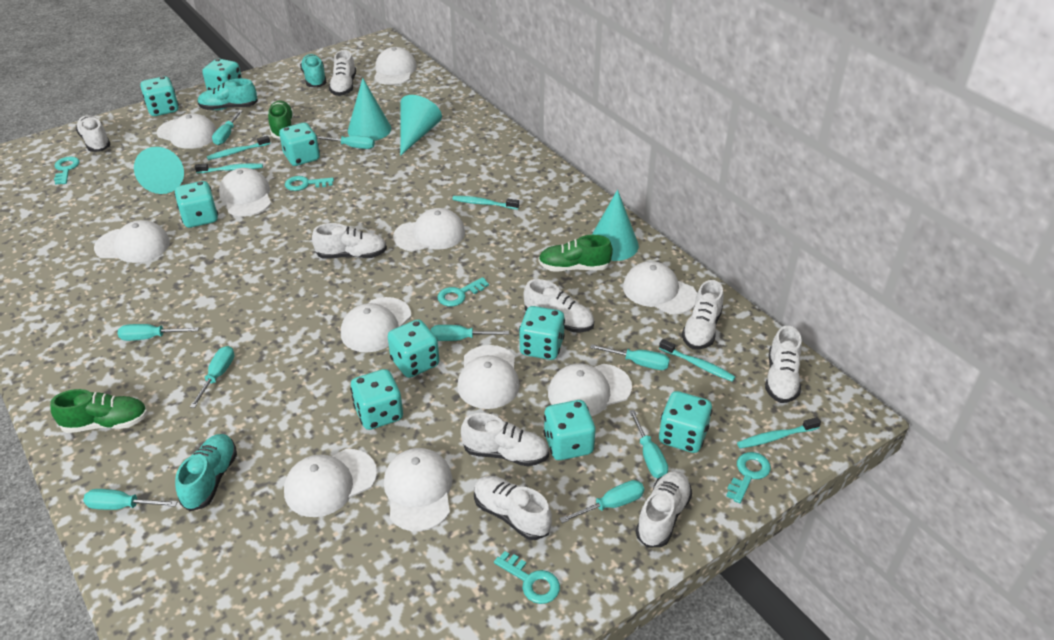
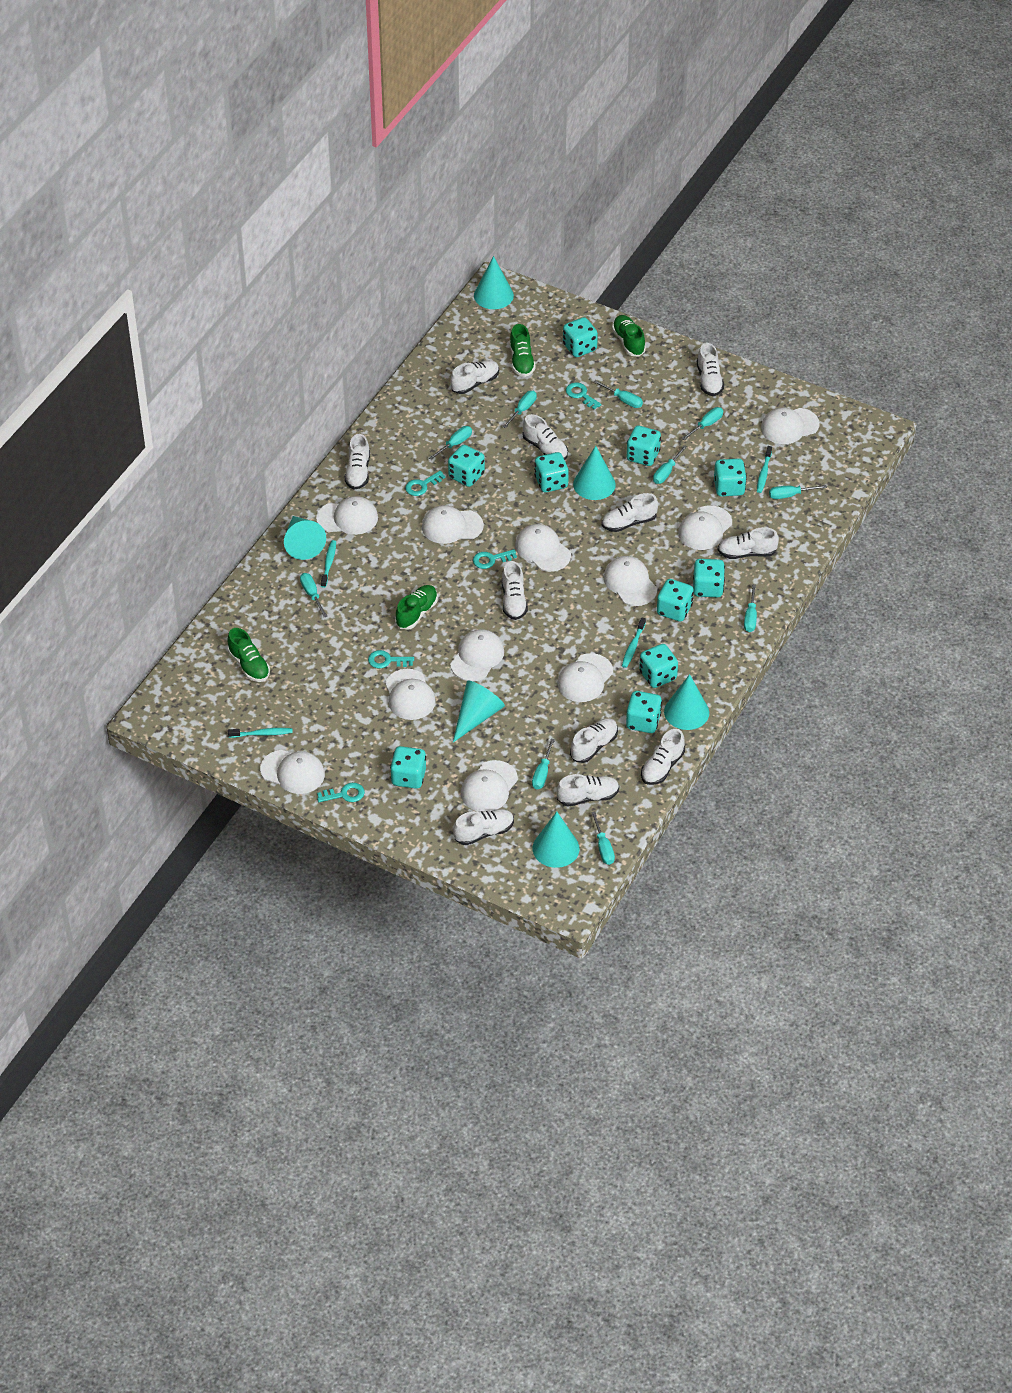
green shoe: [50,389,148,433] [268,101,293,138] [538,235,613,272] = 3 -> [227,628,270,682] [395,585,438,630] [509,324,536,377] [612,315,646,357] = 4
turquoise cone: [134,147,184,194] [348,78,391,141] [400,95,442,156] [592,190,639,261] = 4 -> [284,516,326,560] [453,680,505,742] [474,256,514,309] [533,812,579,868] [573,446,616,500] [664,674,709,730] = 6
turquoise dice: [140,76,179,116] [174,181,218,228] [202,58,242,90] [279,123,320,166] [350,369,403,430] [388,320,439,378] [519,306,565,360] [543,400,595,460] [659,391,712,453] = 9 -> [390,746,426,789] [448,445,485,487] [534,452,569,492] [563,317,598,357] [626,691,662,733] [627,426,661,466] [639,644,678,688] [657,579,694,622] [693,559,725,597] [714,458,747,497] = 10
turquoise screwdriver: [83,489,177,510] [118,324,199,341] [190,346,234,408] [212,110,243,145] [317,136,375,149] [431,325,509,341] [559,480,644,523] [590,344,670,370] [629,410,668,478] = 9 -> [300,573,327,617] [429,426,472,460] [503,391,537,428] [532,739,555,789] [591,812,615,865] [594,380,643,408] [653,445,687,484] [681,407,723,440] [744,584,757,632] [769,485,827,499] = 10
turquoise shoe: [175,434,237,511] [197,78,258,110] [300,54,327,88] = 3 -> none = 0
turquoise toothbrush: [195,163,263,173] [207,136,270,160] [452,196,519,209] [659,339,736,382] [737,417,821,449] = 5 -> [228,728,293,738] [321,540,336,588] [622,617,646,668] [757,446,772,493] = 4
white shoe: [76,115,111,152] [312,223,387,259] [329,50,356,96] [461,413,549,466] [474,476,552,540] [523,279,594,332] [636,471,692,547] [682,280,724,350] [765,326,802,403] = 9 -> [344,434,370,490] [451,360,499,394] [453,809,514,845] [502,561,528,620] [523,414,568,460] [557,774,619,807] [570,718,618,763] [602,493,658,532] [641,729,685,785] [697,343,724,396] [718,527,779,559] = 11

